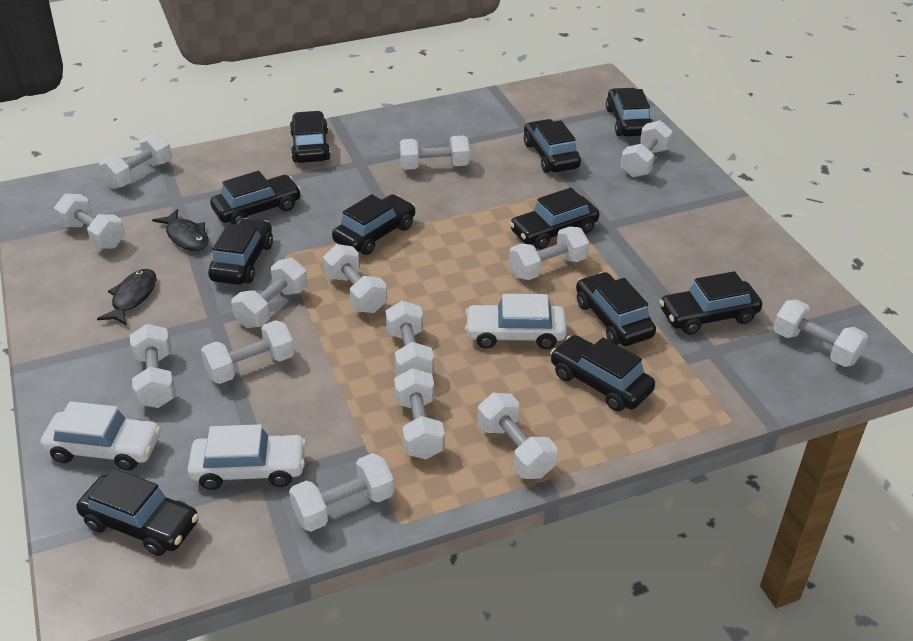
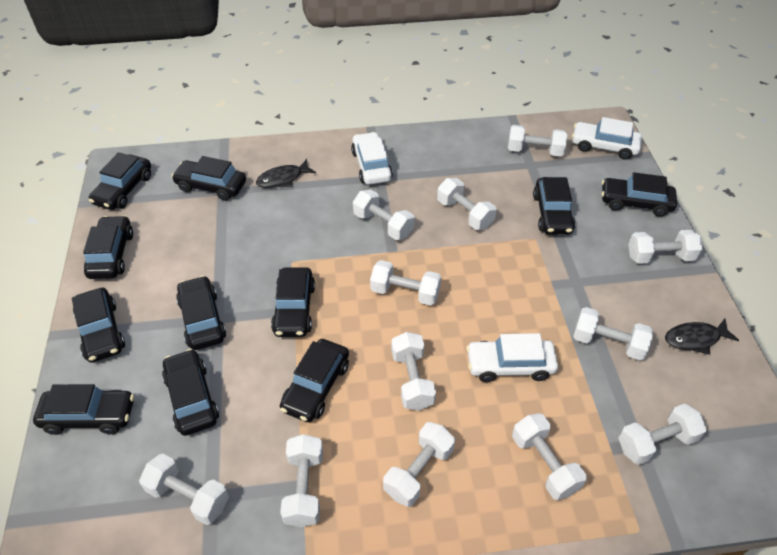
white dumbbell: [54,194,125,249] [99,133,172,189] [130,324,176,408] [201,320,295,384] [231,258,308,328] [289,453,394,532] [323,244,387,313] [385,301,434,376] [394,368,445,459] [400,136,469,170] [478,393,557,479] [509,226,589,280] [621,120,673,177] [773,299,868,367] = 14 -> [139,454,229,525] [280,434,323,527] [353,189,414,240] [370,260,441,306] [383,422,455,507] [391,332,436,411] [437,178,496,230] [508,125,567,157] [512,413,587,500] [573,307,653,360] [618,404,707,465] [628,230,702,264] = 12

